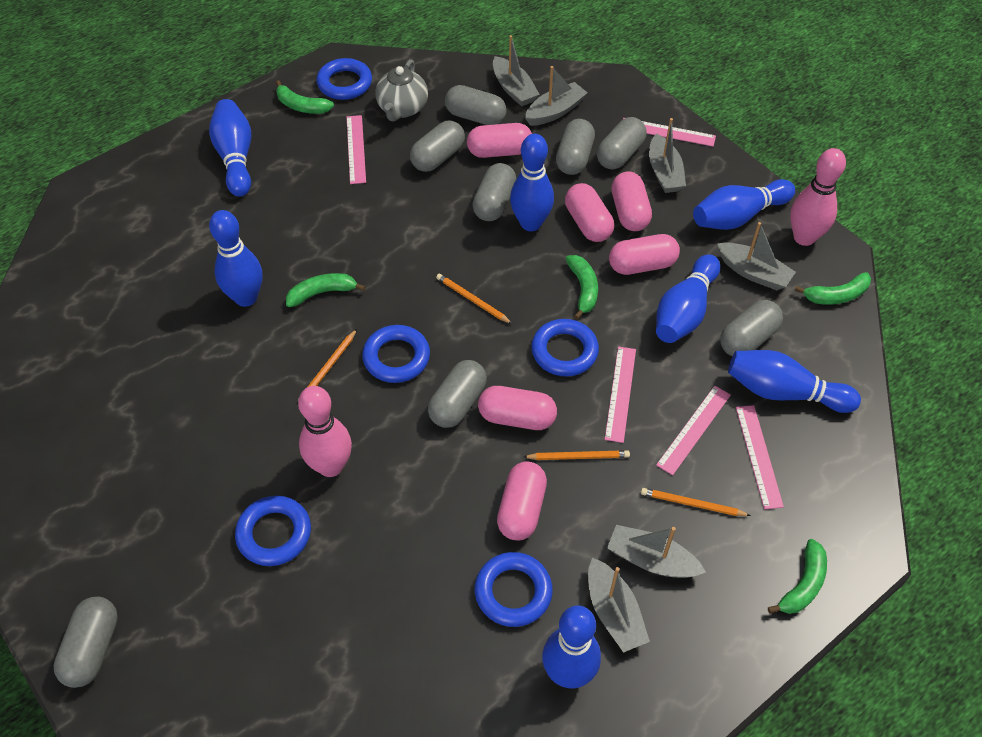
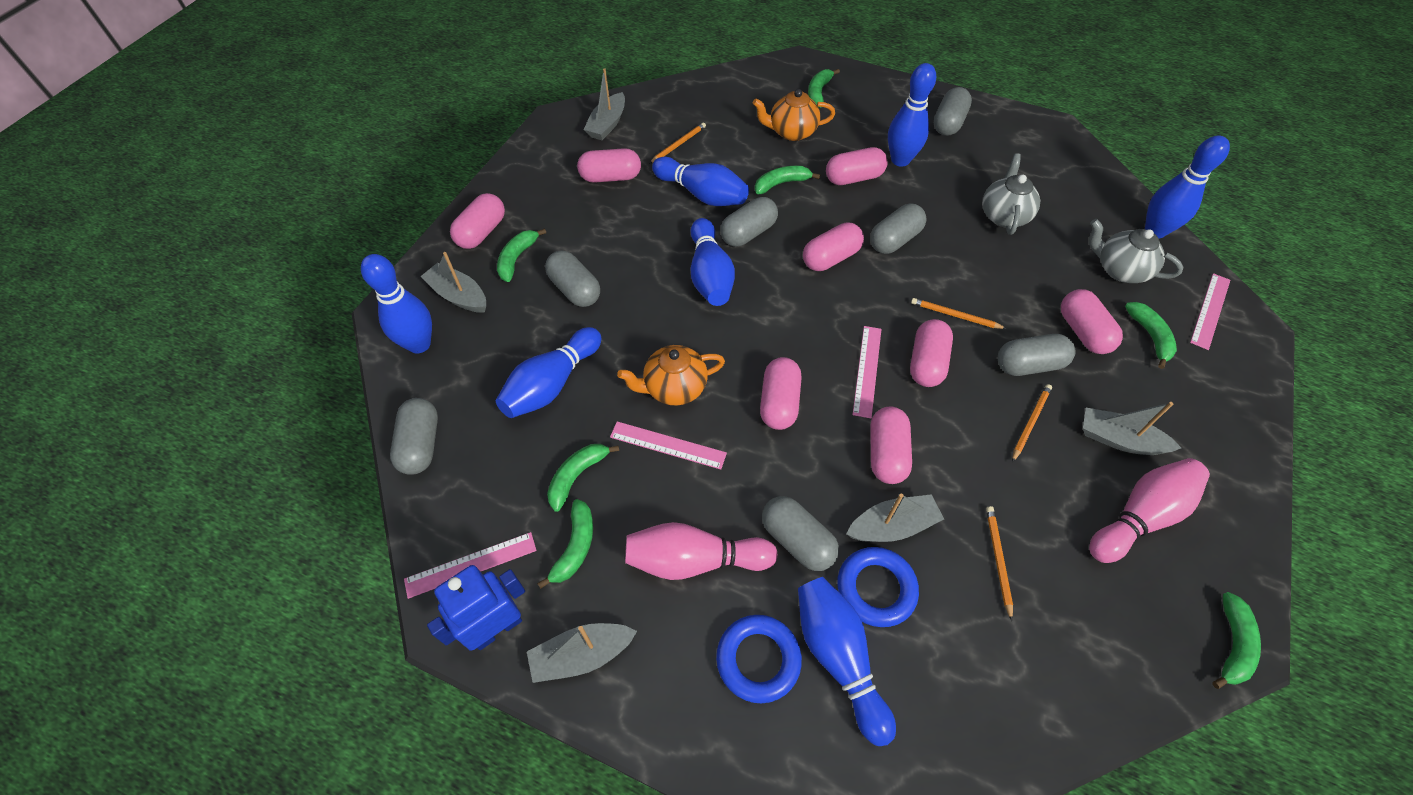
blue ring: [235,496,311,566] [316,58,372,100] [362,325,430,383] [475,552,553,627] [531,319,599,376] = 5 -> [716,615,802,703] [837,547,919,627] = 2
blue robot: none = 0 -> [427,565,525,651] = 1
green banana: [276,80,334,114] [286,273,366,307] [566,255,598,320] [768,539,827,614] [794,272,871,305] = 5 -> [497,228,546,282] [537,499,593,589] [547,444,619,512] [755,166,820,194] [808,69,840,108] [1125,302,1177,369] [1212,592,1261,689] = 7
grey boat: [493,35,540,107] [525,66,588,126] [588,558,650,653] [607,525,706,578] [649,118,686,193] [717,222,796,290] = 6 -> [421,252,486,313] [527,623,637,683] [583,68,625,140] [847,493,944,542] [1083,402,1181,455] = 5
grey capsule: [53,597,118,688] [410,121,465,172] [428,360,487,428] [445,85,506,125] [472,163,516,221] [556,119,595,175] [597,117,646,169] [720,300,783,356] = 8 -> [390,398,438,475] [545,250,600,307] [720,197,778,247] [762,496,839,571] [870,204,927,254] [934,87,972,136] [998,334,1075,376] = 7
grey teapot: [375,59,428,121] = 1 -> [982,153,1040,235] [1089,219,1184,283] = 2
orange teapot: none = 0 -> [617,345,725,405] [753,89,835,141] = 2
pink capsule: [467,123,532,158] [478,386,557,430] [497,461,547,540] [565,183,614,242] [609,234,680,275] [611,172,652,231] = 6 -> [450,193,505,249] [577,148,641,183] [760,357,802,430] [803,222,864,271] [826,147,887,185] [870,407,912,484] [910,319,953,387] [1061,289,1123,354] = 8
pink ruler: [346,115,366,184] [605,346,636,443] [623,118,716,147] [656,386,731,475] [736,405,784,509] = 5 -> [404,532,537,599] [610,421,727,469] [852,326,881,418] [1190,273,1230,350] = 4

